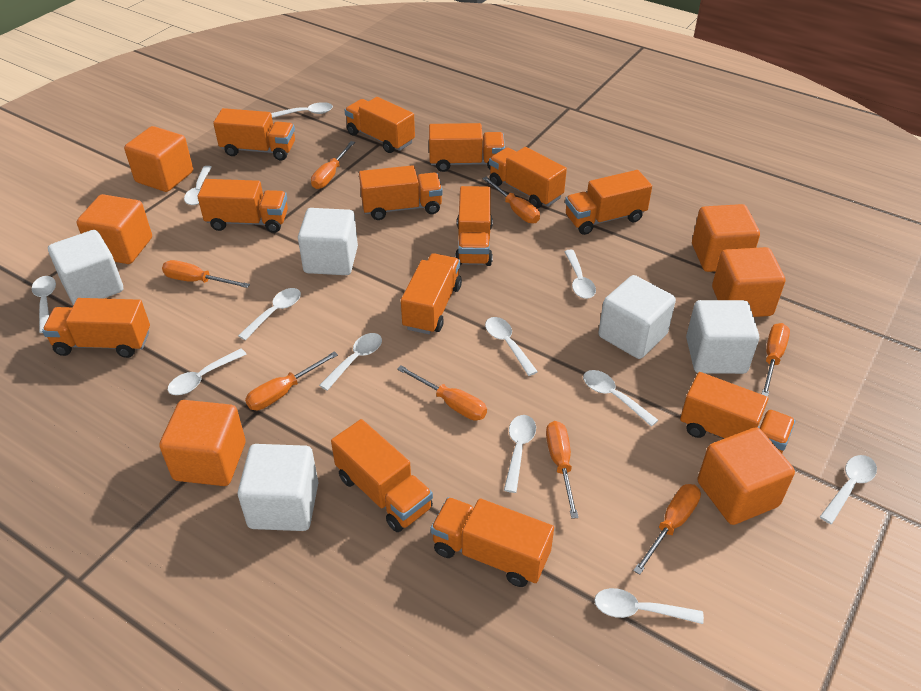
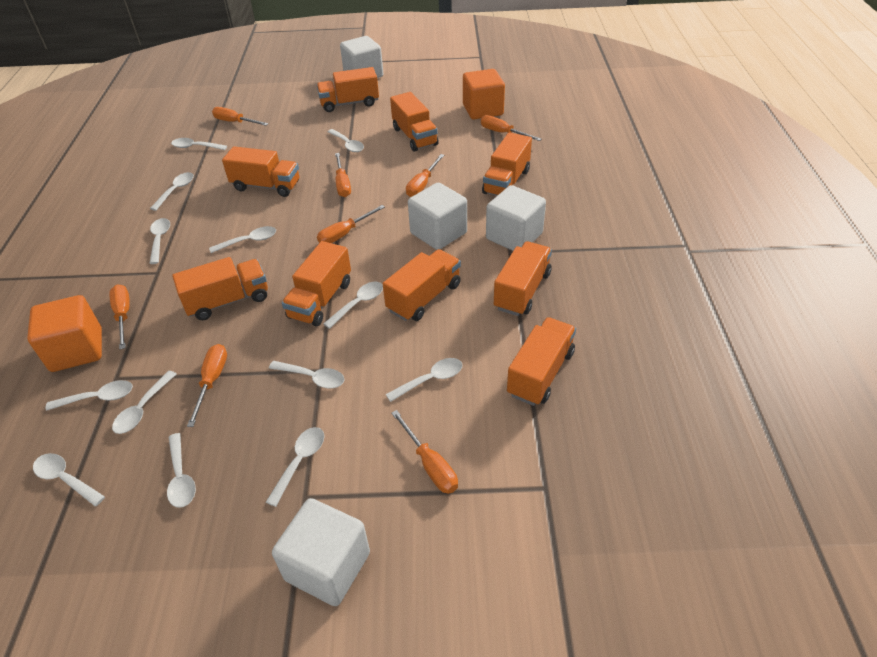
orange cube: [77,194,152,264] [124,126,193,192] [159,400,246,486] [692,204,760,272] [698,427,795,525] [712,247,785,317] = 6 -> [27,295,102,372] [463,69,505,119] = 2
orange truck: [42,298,150,358] [198,179,288,233] [213,108,295,161] [331,419,433,532] [345,97,415,153] [359,165,443,220] [401,253,462,334] [429,123,505,172] [431,497,554,587] [455,186,493,266] [489,147,567,208] [565,170,652,235] [680,372,796,453] = 13 -> [172,257,268,320] [222,146,299,197] [282,241,351,326] [317,67,379,112] [383,249,461,321] [390,92,439,152] [482,132,532,196] [494,241,552,316] [507,317,576,406] = 9
white cube: [48,230,123,305] [238,444,318,531] [298,208,358,275] [598,275,676,359] [686,300,759,374] = 5 -> [272,498,370,606] [340,36,383,78] [408,182,467,250] [486,185,546,251] = 4
white spoon: [32,276,56,333] [168,349,247,395] [184,166,212,205] [238,288,301,340] [271,102,333,118] [319,333,382,391] [485,317,538,376] [504,415,536,493] [564,250,596,299] [583,370,658,427] [594,588,704,624] [820,455,877,524] = 12 -> [33,453,105,506] [46,380,133,411] [112,371,176,434] [149,218,170,264] [150,172,194,211] [167,433,196,508] [171,138,227,150] [209,226,276,253] [266,427,324,507] [269,361,345,388] [323,282,383,329] [327,129,364,152] [386,358,462,402] = 13

